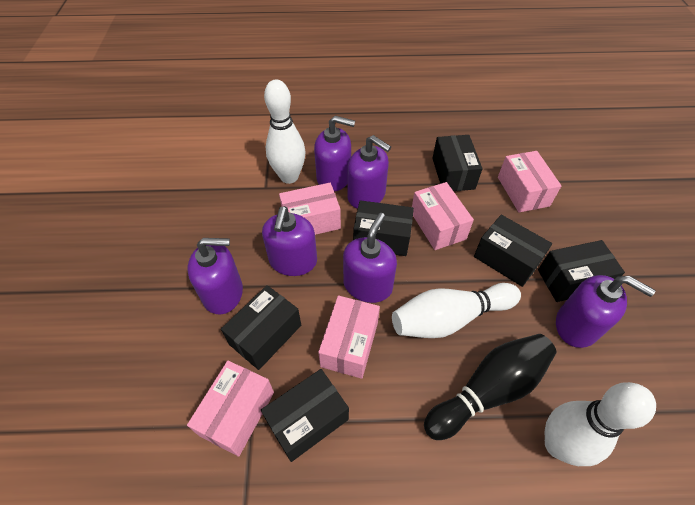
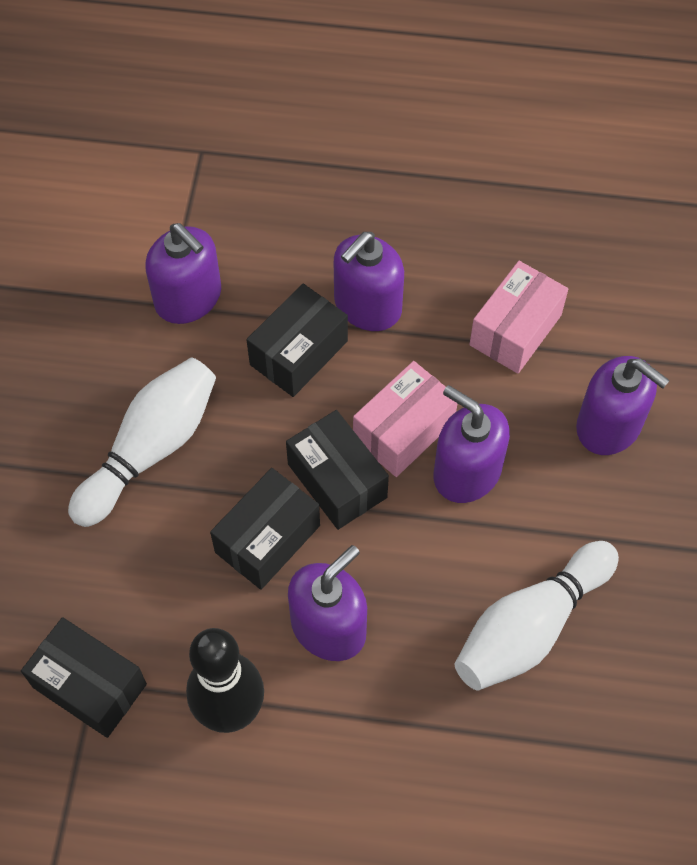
black box: [221,285,301,370] [261,369,349,462] [353,200,414,256] [432,135,482,191] [474,215,552,287] [538,240,625,302] = 6 -> [21,617,147,738] [210,468,320,590] [246,284,348,397] [286,410,389,530] = 4
pink box: [187,361,274,457] [279,183,341,235] [318,296,380,379] [412,182,474,250] [498,151,561,212] = 5 -> [353,361,457,477] [470,261,568,374] = 2
purple soap dispenser: [187,238,243,315] [262,206,317,276] [314,116,355,192] [343,213,397,303] [347,135,391,209] [556,275,656,348] = 6 -> [145,223,221,324] [288,545,367,661] [334,232,404,331] [434,385,510,503] [576,356,670,455] = 5
white bowling pin: [264,80,306,184] [392,283,521,338] [545,382,656,466] = 3 -> [68,357,216,527] [455,541,619,690] = 2

